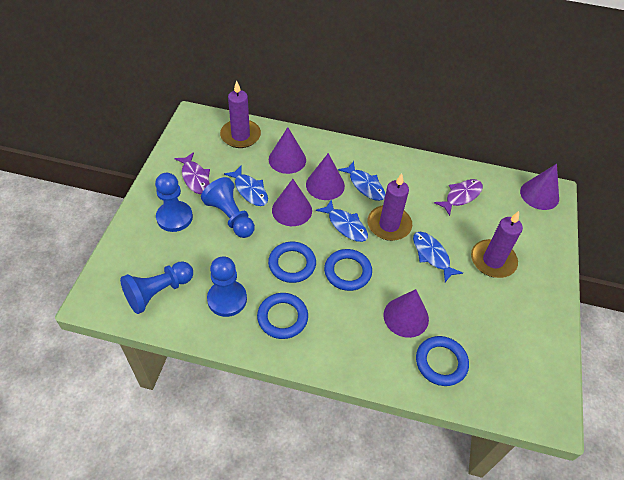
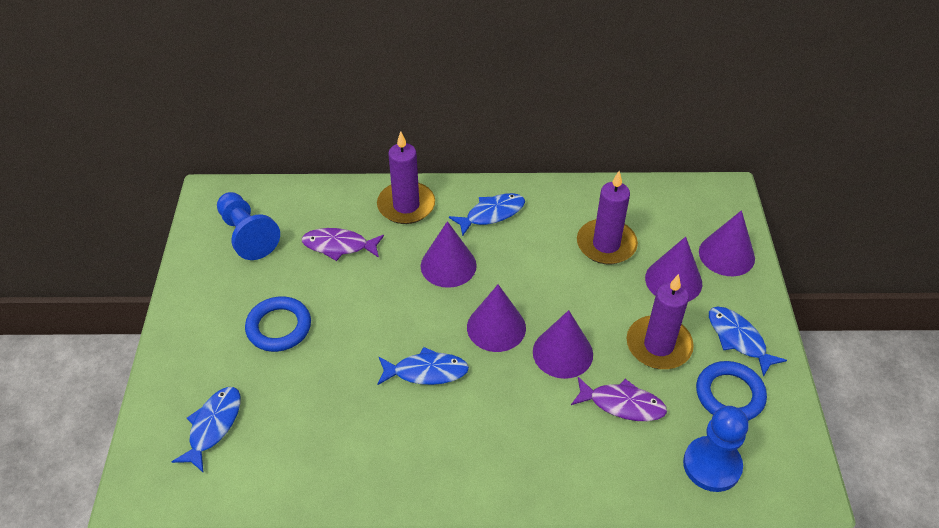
blue pawn: [120,261,193,314] [155,173,193,232] [201,177,255,238] [207,256,247,317] = 4 -> [217,192,280,260] [683,406,749,492] = 2
blue ring: [257,293,308,339] [268,242,316,283] [324,249,372,291] [416,336,469,386] = 4 -> [245,296,311,352] [696,361,767,421] = 2

